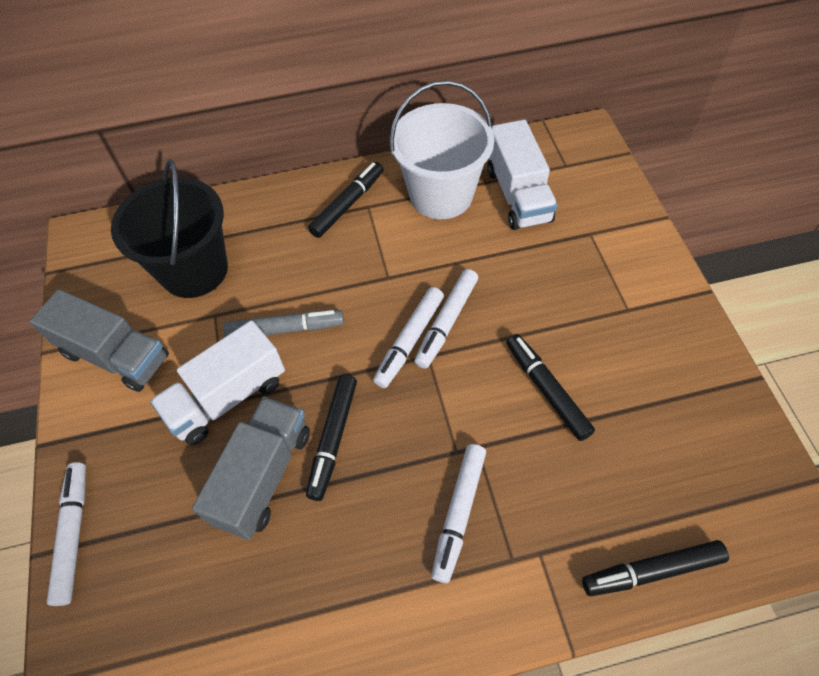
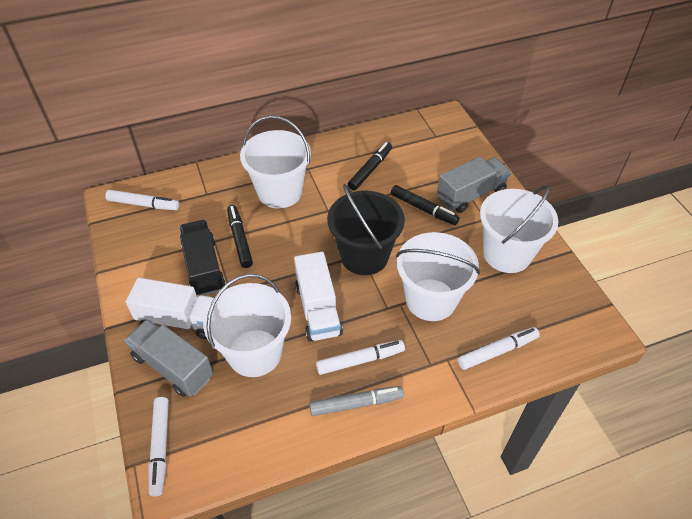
black marker: [306,375,357,501] [308,162,383,238] [506,334,595,441] [582,540,729,596] = 4 -> [227,205,253,268] [348,142,392,190] [391,185,460,225] = 3
black truck: none = 0 -> [179,220,225,296] = 1
white bucket: [390,80,494,219] = 1 -> [203,274,291,377] [240,116,311,208] [396,232,480,321] [480,186,558,273] = 4

